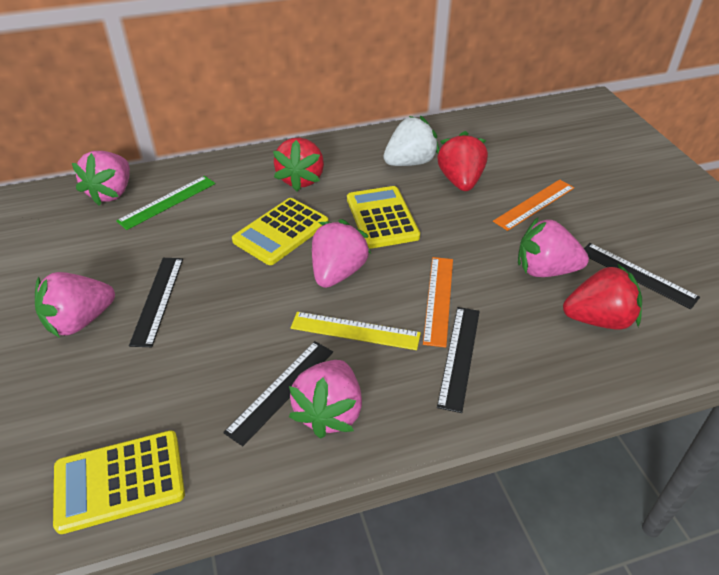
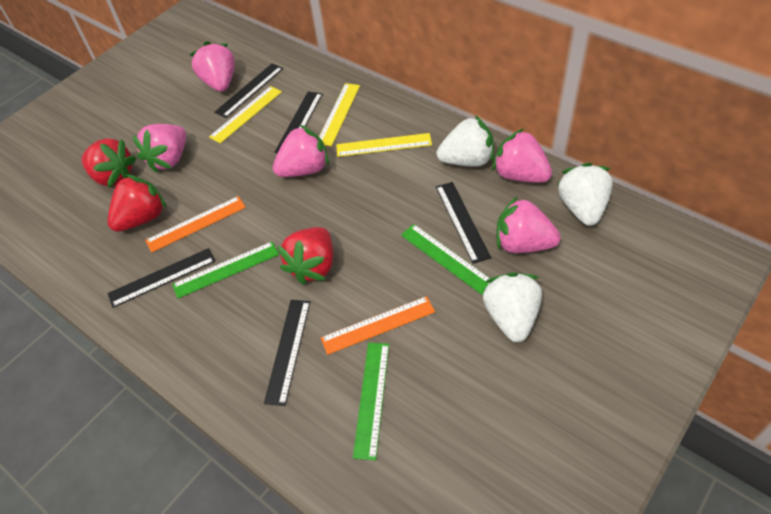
black ruler: [129,258,183,347] [223,341,333,446] [437,307,480,413] [584,243,700,309] = 4 -> [107,248,215,308] [214,63,283,118] [264,300,310,406] [274,91,322,153] [436,182,491,264] = 5
green ruler: [116,176,215,230] = 1 -> [172,242,279,298] [353,343,389,460] [401,224,490,295] = 3
white strawberry: [383,115,439,166] = 1 -> [436,115,494,167] [483,272,542,342] [557,163,613,226] = 3
yellow calculator: [53,430,185,534] [232,198,328,265] [347,186,420,249] = 3 -> none = 0
yellow ruler: [291,312,421,350] = 1 -> [209,86,282,144] [319,83,360,146] [336,133,432,157] = 3

